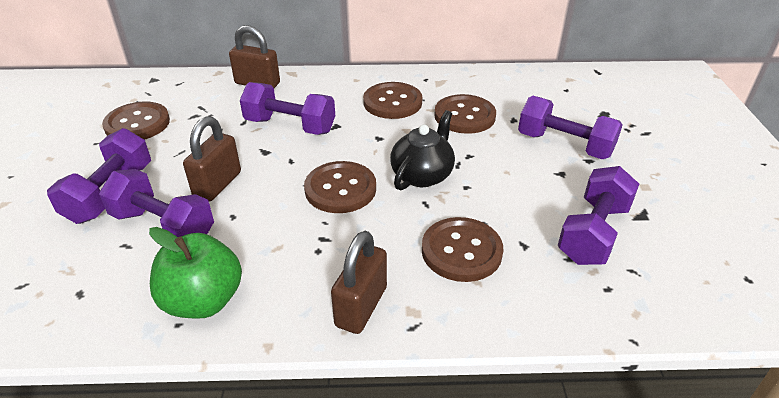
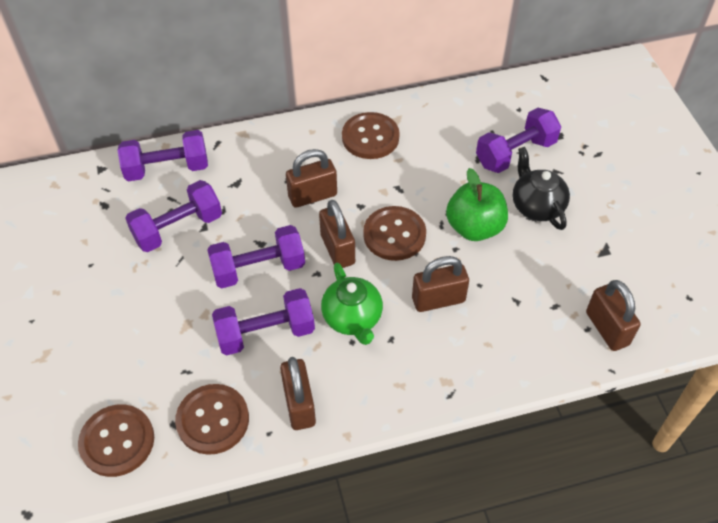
brown button: [102,102,170,140] [304,161,376,213] [363,82,423,119] [422,217,504,282] [434,94,496,134] = 5 -> [78,404,154,477] [175,384,249,455] [342,112,400,159] [363,206,426,261] = 4
brown padlock: [183,116,241,202] [229,25,280,88] [331,231,387,334] = 3 -> [280,357,316,430] [286,149,337,208] [319,200,355,268] [412,256,469,312] [586,280,641,351] = 5
green teapot: none = 0 -> [321,263,383,345] = 1

